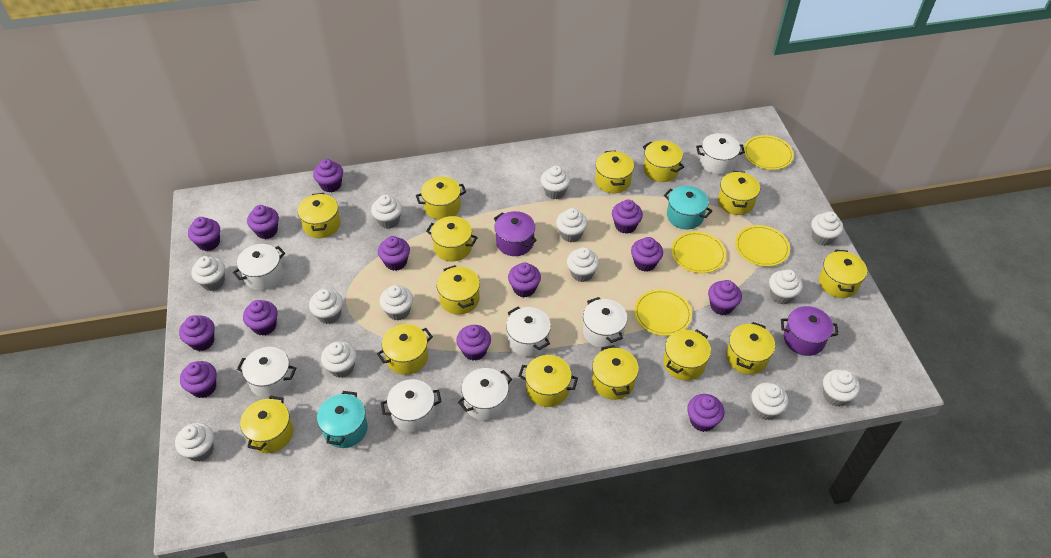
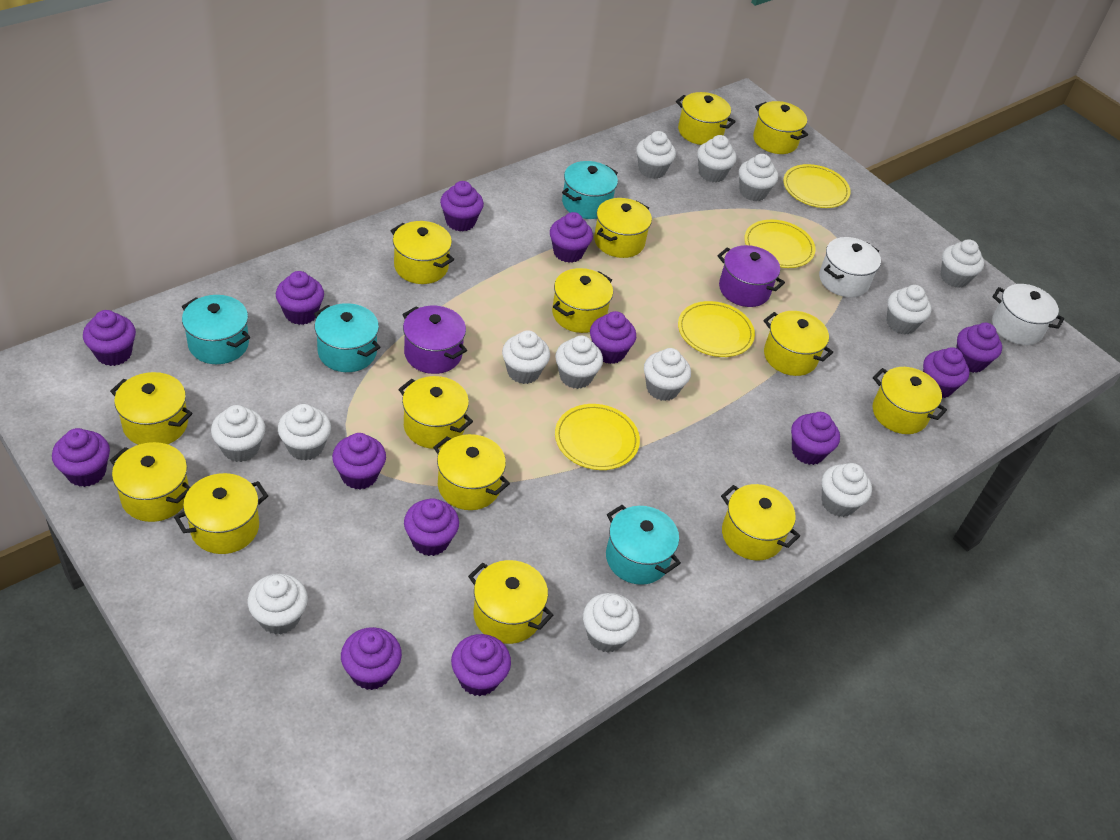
turquoise pot: [317,391,368,448] [664,186,712,229] = 2 -> [182,295,250,364] [314,303,381,372] [562,161,618,219] [606,505,681,585] = 4
white pot: [233,244,285,290] [237,347,296,398] [381,379,442,433] [458,368,512,421] [506,306,551,357] [583,297,627,348] [696,133,745,175] = 7 -> [819,237,881,297] [992,284,1064,345] = 2

